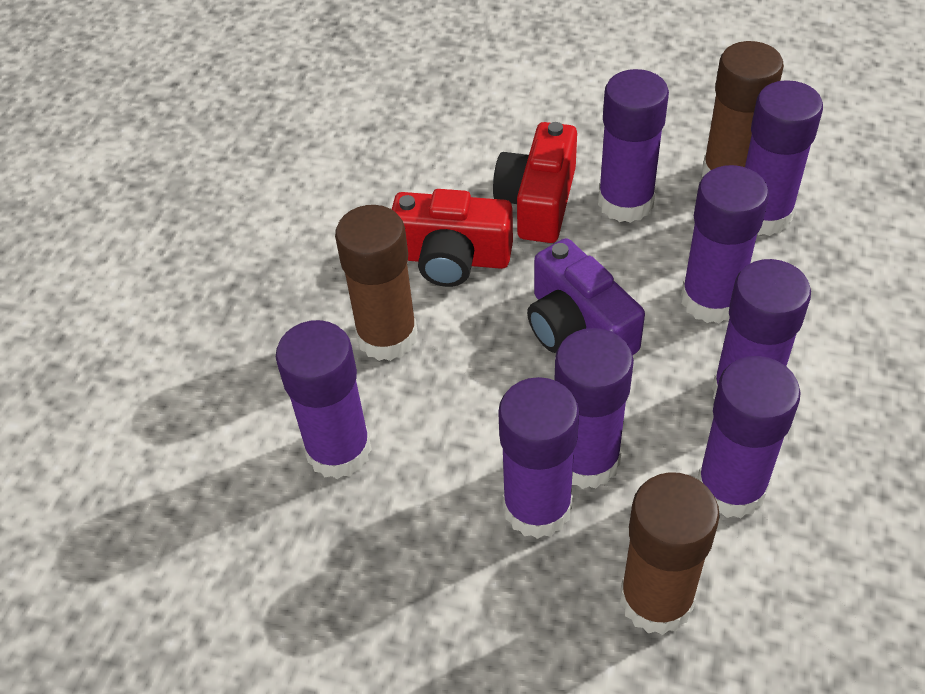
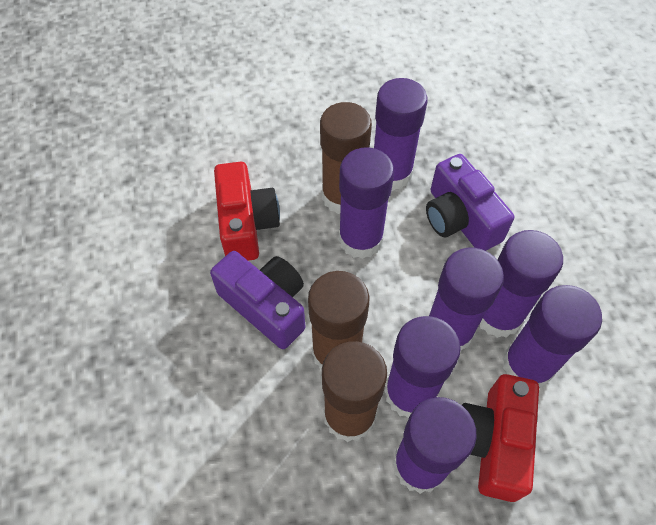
purple camera: [527,238,645,355] = 1 -> [210,251,305,349] [426,154,514,251] = 2
purple glue stick: [276,320,372,479] [498,377,579,539] [554,328,634,489] [598,69,669,223] [681,165,769,323] [697,356,801,518] [712,259,811,400] [745,80,823,236] = 8 -> [339,147,394,259] [374,78,428,191] [384,316,461,418] [393,397,477,494] [429,248,504,353] [480,230,563,338] [503,285,602,387] = 7

